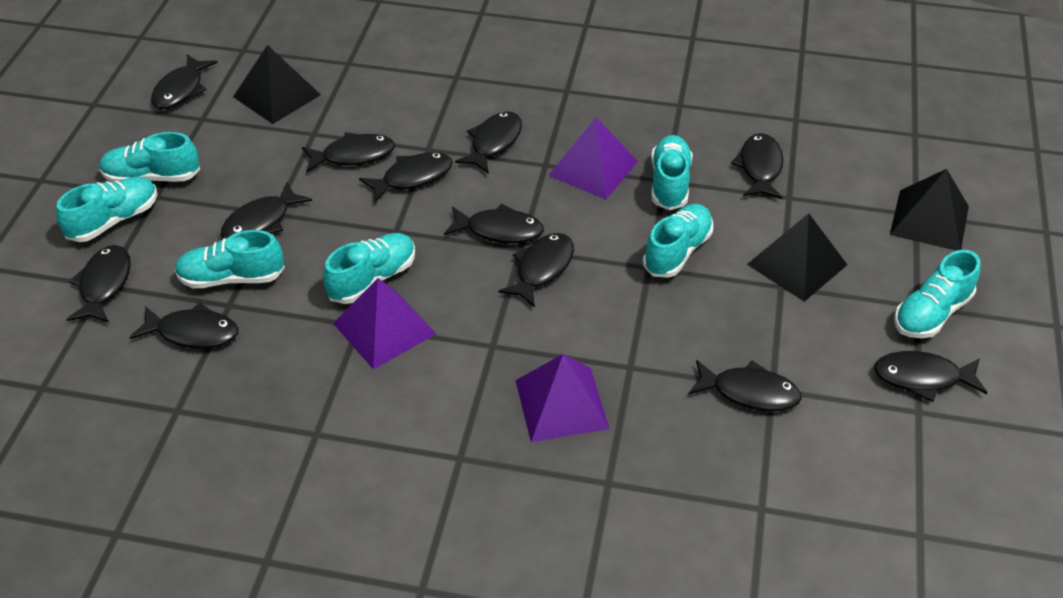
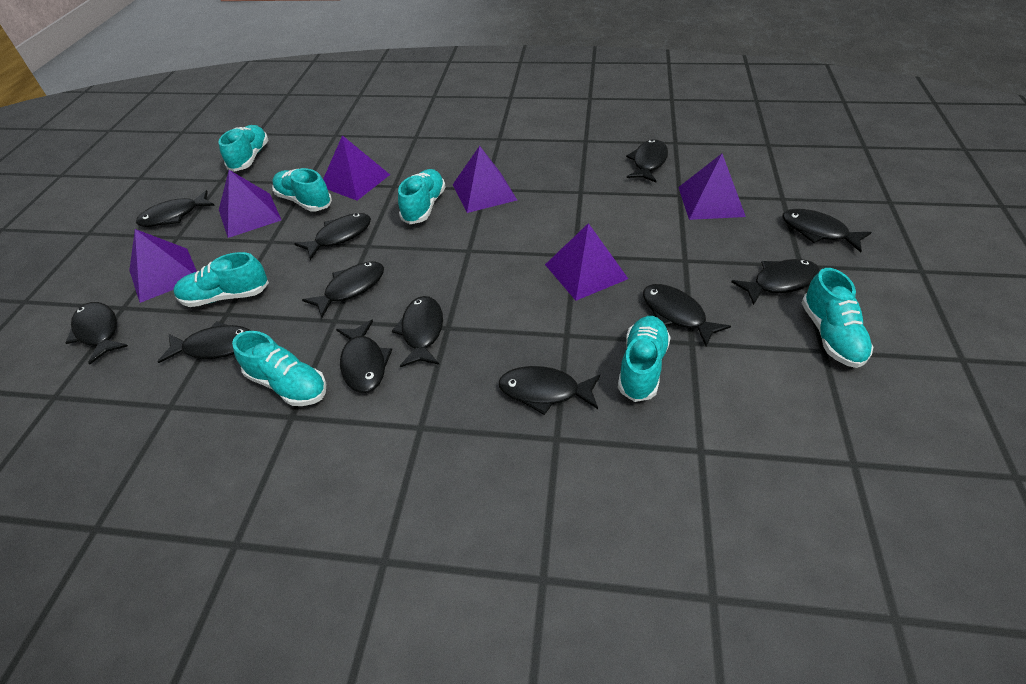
black pyramid: [233,45,321,124] [747,213,847,302] [890,169,969,251] = 3 -> none = 0
purple pyramid: [333,278,436,369] [515,354,609,442] [548,118,638,199] = 3 -> [129,229,197,303] [219,170,281,238] [323,135,390,201] [453,146,517,213] [545,223,628,301] [678,154,746,220] = 6

